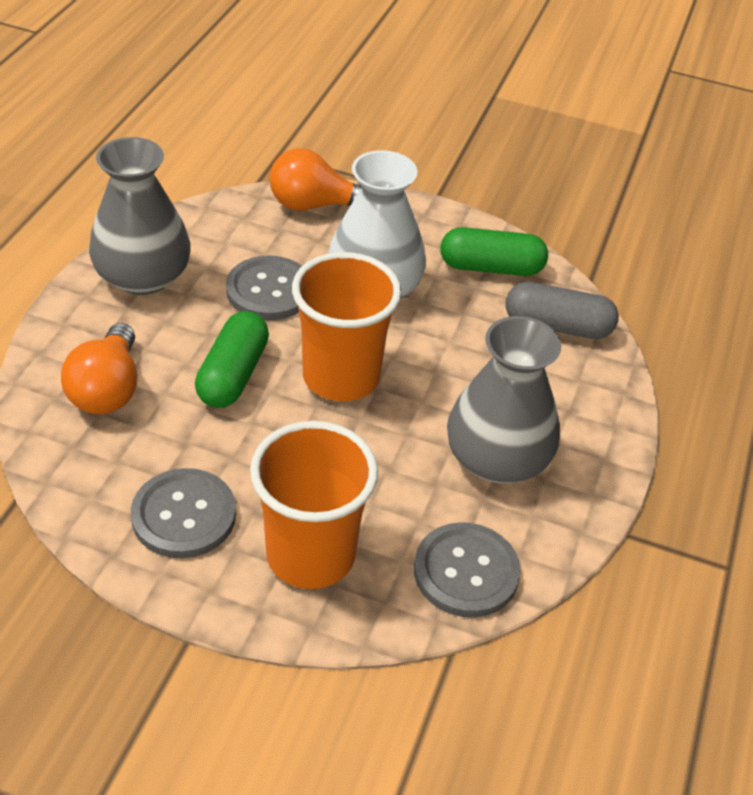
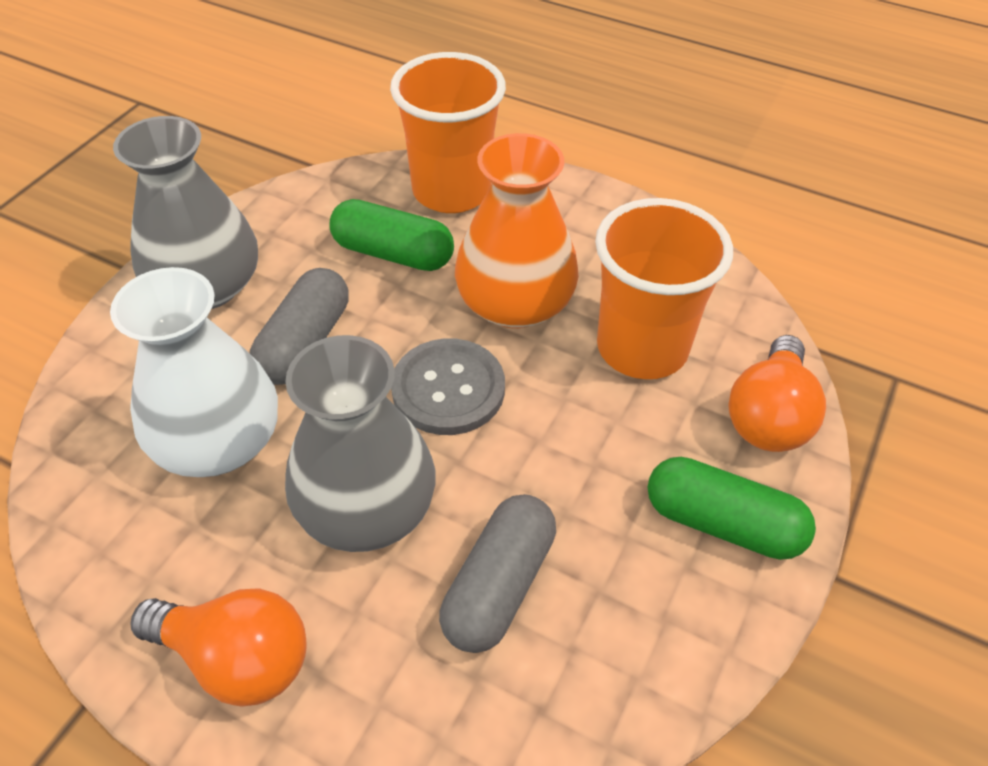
grey button: [131,468,236,558] [226,255,302,320] [414,522,521,618] = 3 -> [391,338,505,435] = 1
grey capsule: [505,282,619,339] = 1 -> [250,268,349,385] [439,494,556,653] = 2
orange vase: none = 0 -> [455,133,579,328] = 1

